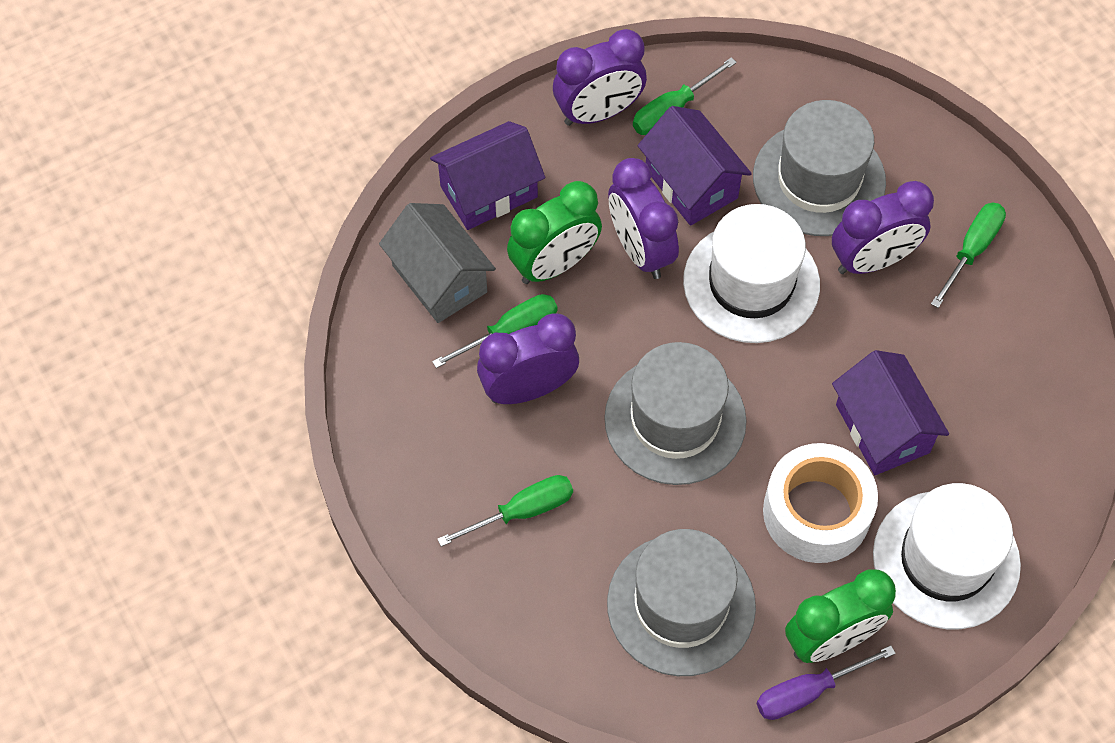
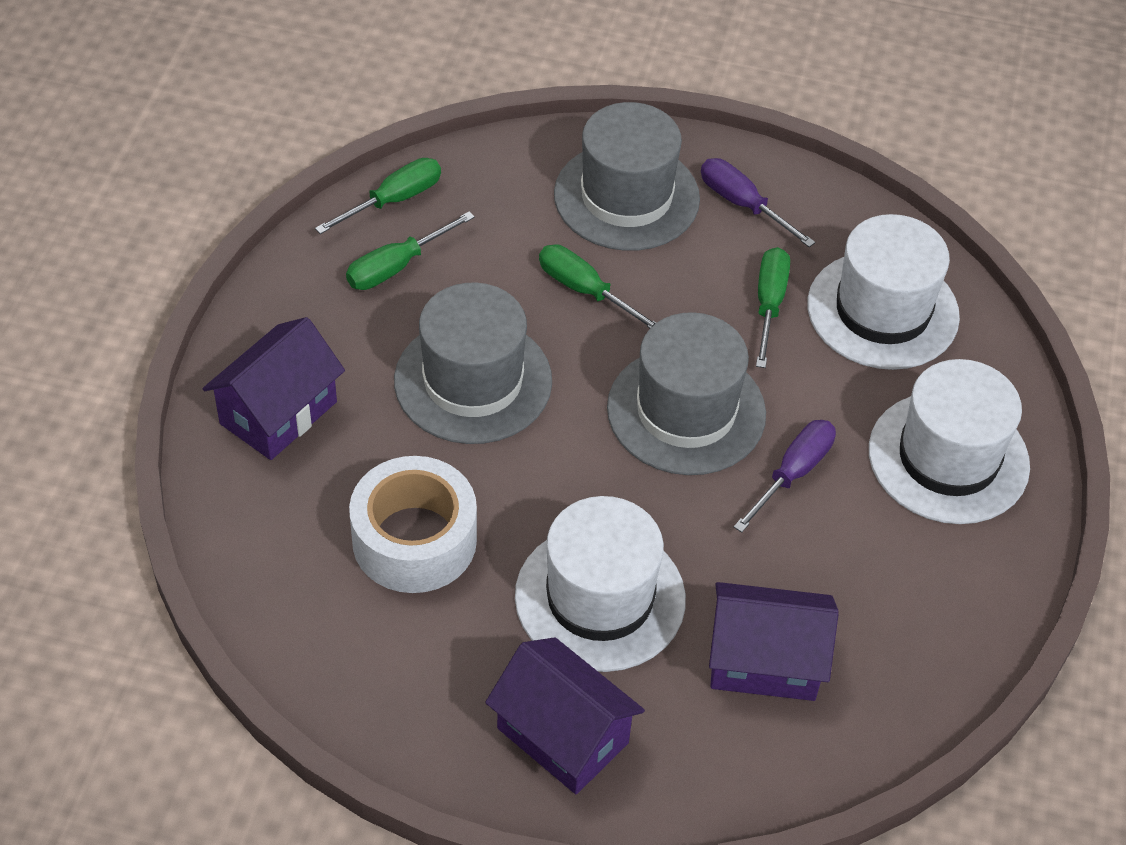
green clock: [507,181,602,284] [785,569,896,663] = 2 -> none = 0
grey house: [379,203,496,323] = 1 -> none = 0
purple clock: [477,313,579,404] [553,29,647,126] [608,158,679,279] [832,181,934,274] = 4 -> none = 0
purple screwdriver: [757,646,896,720] = 1 -> [701,158,815,247] [734,420,836,533] = 2
white hat: [683,204,820,343] [873,483,1021,629] = 2 -> [515,496,686,672] [807,214,960,370] [869,359,1030,524] = 3

